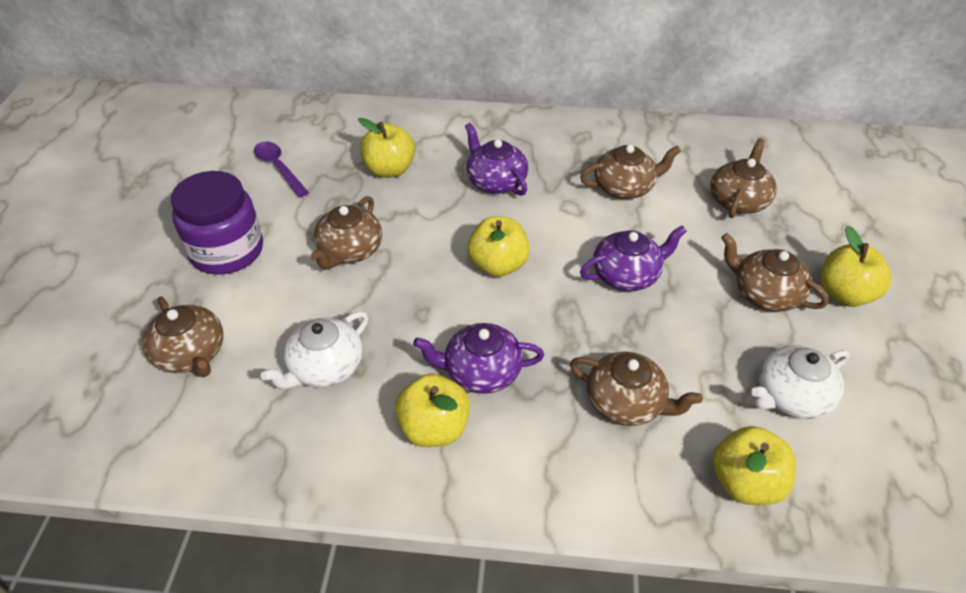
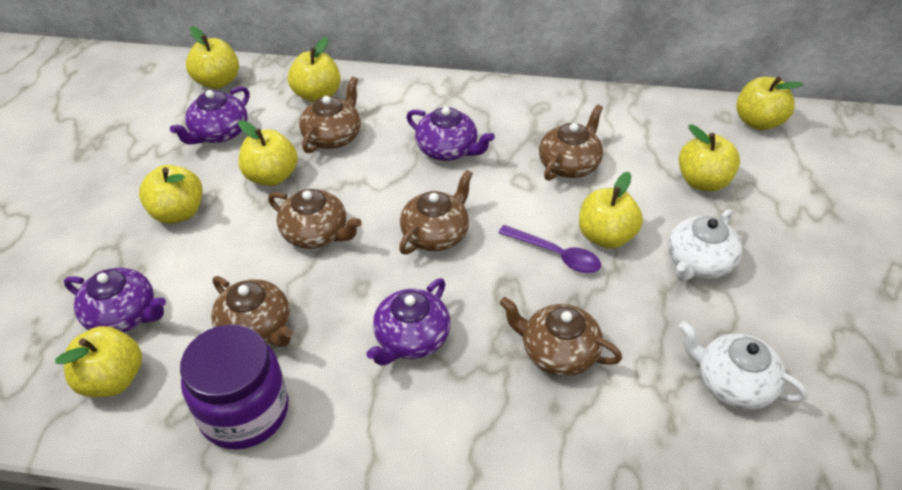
purple teapot: [413,323,544,394] [465,123,528,196] [580,225,687,291] = 3 -> [64,268,166,332] [170,86,249,145] [366,278,450,366] [406,107,495,161] = 4
yellow apple: [358,118,415,178] [395,374,470,447] [467,216,530,277] [713,426,796,505] [820,226,891,307] = 5 -> [56,326,142,397] [139,165,202,224] [186,26,239,89] [238,120,298,186] [288,37,341,103] [579,172,643,249] [679,124,740,191] [736,76,803,130] = 8

